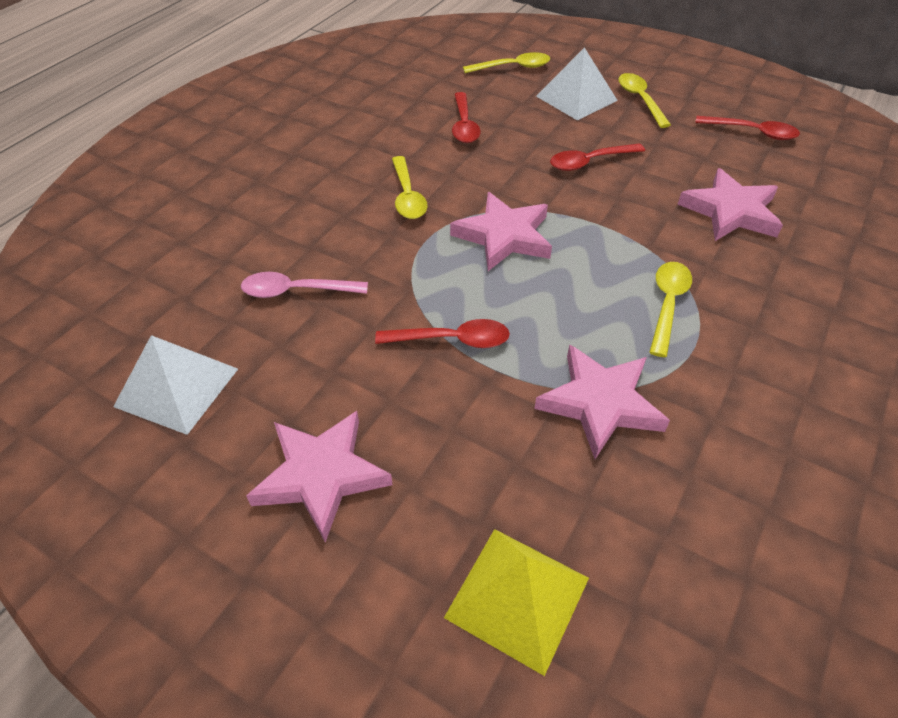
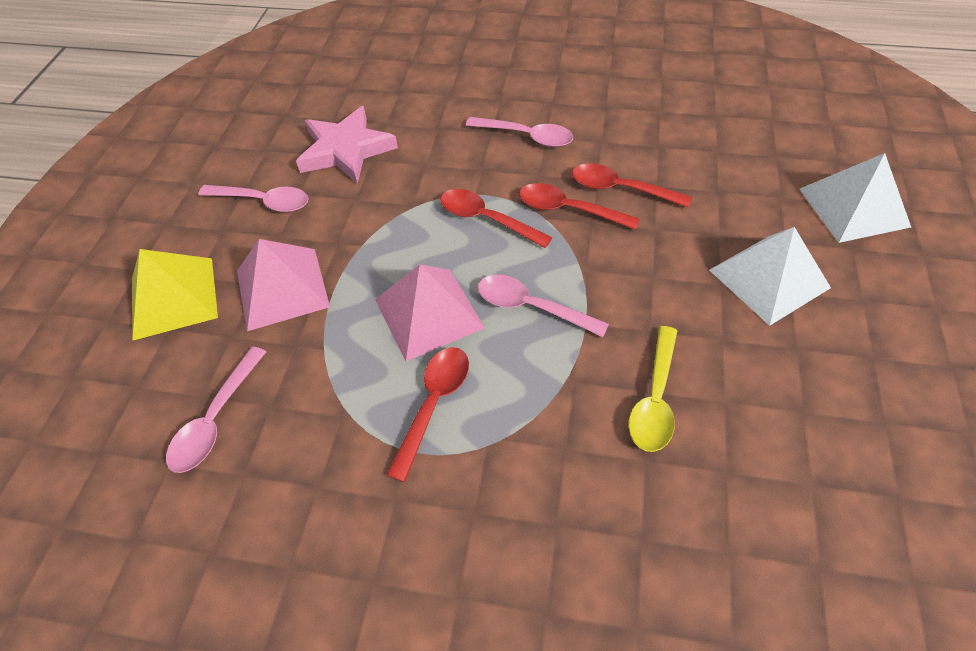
pink pyramid: none = 0 -> [237,239,330,331] [375,264,485,361] = 2
pink spoon: [241,272,368,298] = 1 -> [166,347,266,473] [198,185,309,212] [466,117,573,147] [478,275,609,337] = 4
pink star: [246,411,393,542] [450,192,552,271] [534,344,670,459] [678,168,783,241] = 4 -> [296,106,398,184] = 1
yellow spoon: [392,156,428,219] [463,52,550,73] [618,73,671,128] [649,262,692,357] = 4 -> [628,326,677,452] = 1

